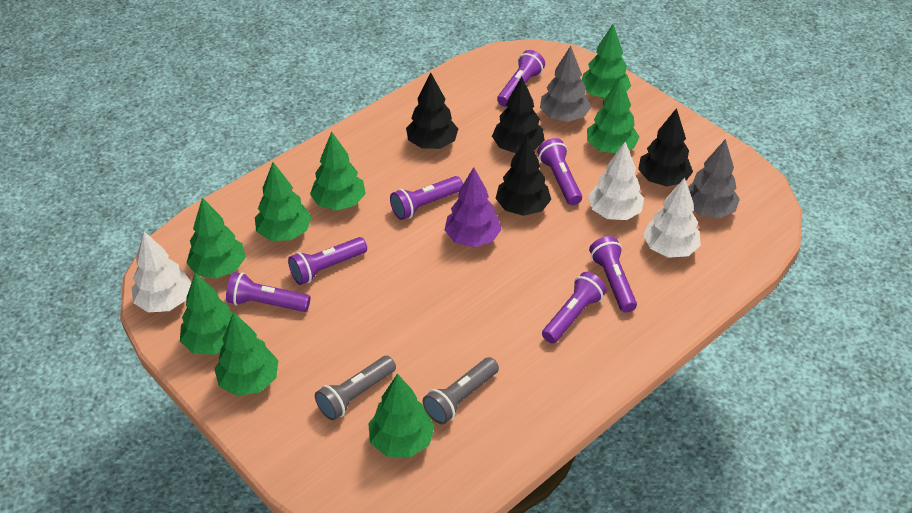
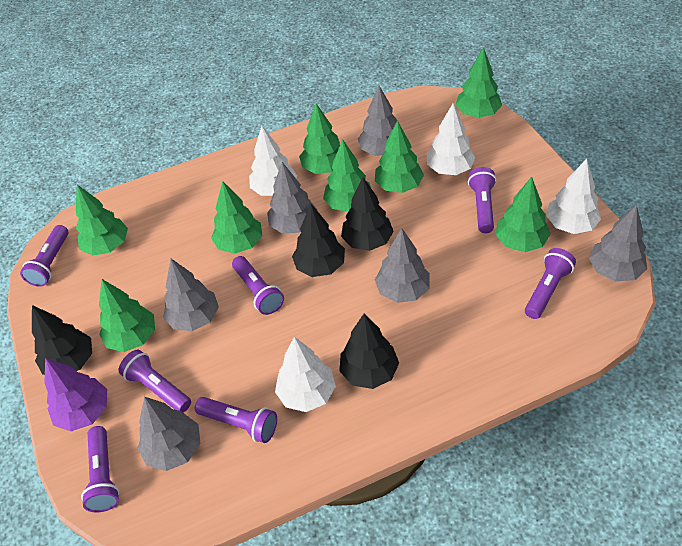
grey flashlight: [315,356,396,421] [423,357,499,424] = 2 -> none = 0
grey tree: [540,46,591,122] [688,139,740,218] = 2 -> [138,397,201,471] [163,259,219,331] [267,162,318,234] [358,86,397,156] [375,228,430,303] [589,205,647,281] = 6
white tree: [132,231,192,312] [588,142,644,220] [643,178,701,258] = 3 -> [249,126,297,196] [275,337,336,412] [427,103,476,175] [546,159,601,234] = 4

